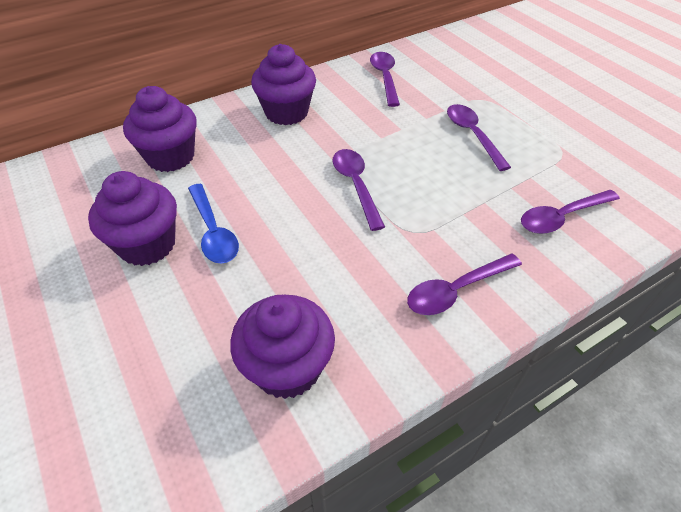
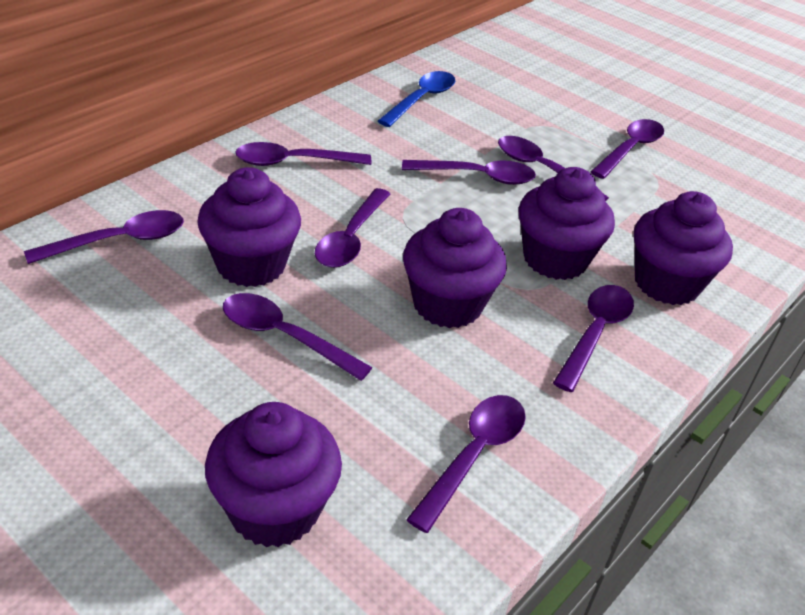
purple cupcake: [88,171,177,266] [123,86,197,172] [230,295,335,399] [251,44,316,125] = 4 -> [197,167,301,287] [205,402,342,547] [403,208,507,328] [519,167,615,280] [634,191,733,305] = 5
purple spoon: [332,149,385,231] [370,52,400,107] [407,254,522,315] [447,104,511,171] [521,190,620,234] = 5 -> [24,210,184,264] [223,293,373,381] [235,142,372,166] [315,188,390,268] [402,160,536,185] [406,395,526,533] [498,136,609,201] [553,285,634,392] [591,119,664,179] = 9

